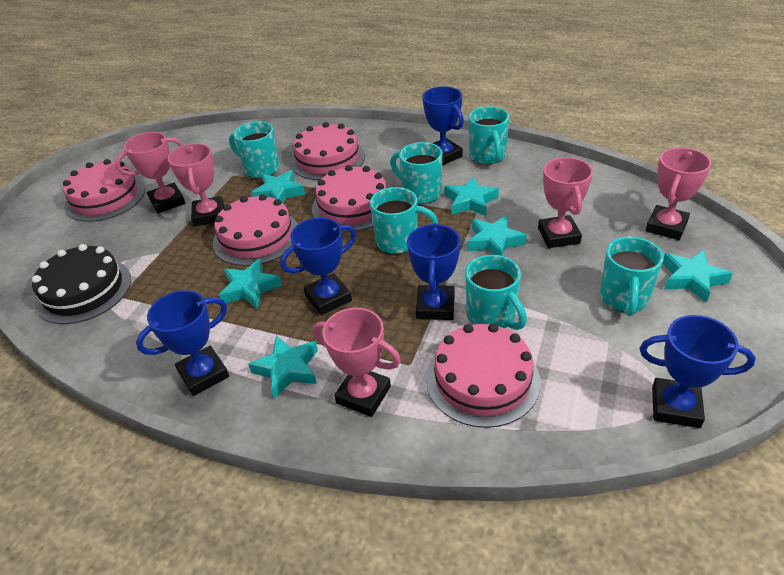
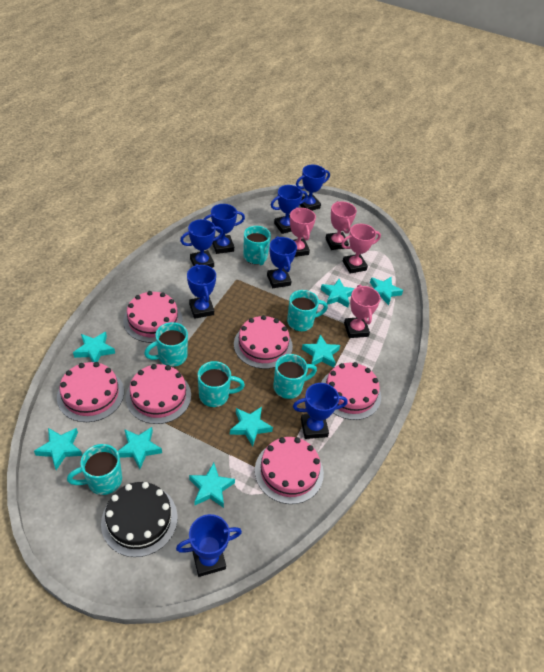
blue trophy: [136,290,229,396] [280,218,356,315] [407,223,461,320] [423,86,464,165] [640,315,756,428] = 5 -> [176,514,242,577] [180,219,223,268] [187,264,216,319] [204,204,245,254] [267,236,297,288] [271,185,307,234] [293,383,348,439] [296,165,330,211] = 8
pink cake: [63,159,145,222] [213,194,298,266] [290,122,365,180] [312,165,387,232] [426,323,541,428] = 5 -> [57,362,124,422] [123,291,183,343] [126,364,191,424] [234,315,293,369] [255,437,324,504] [321,362,381,420] = 6
pink trophy: [115,132,185,214] [168,143,224,226] [313,308,401,417] [538,157,593,248] [645,147,712,240] = 5 -> [290,207,316,257] [326,201,357,250] [341,224,381,274] [344,285,381,338] = 4
turquoise star: [219,259,282,309] [248,336,318,398] [251,170,305,203] [444,177,499,216] [467,215,527,256] [662,250,733,303] = 6 -> [34,428,82,470] [73,332,115,362] [118,427,162,469] [189,463,235,508] [230,407,273,447] [302,334,340,367] [321,279,355,308] [370,277,403,305] = 8

